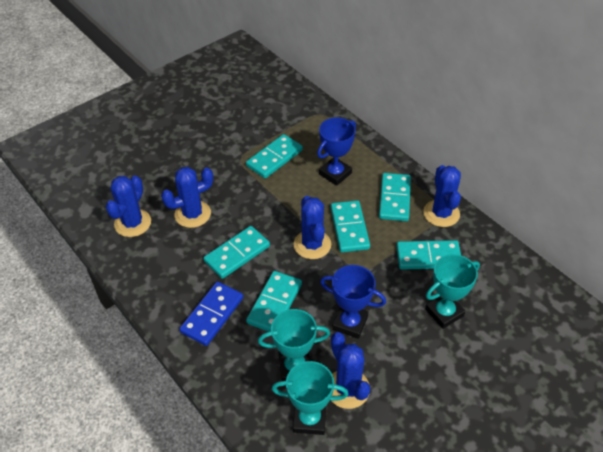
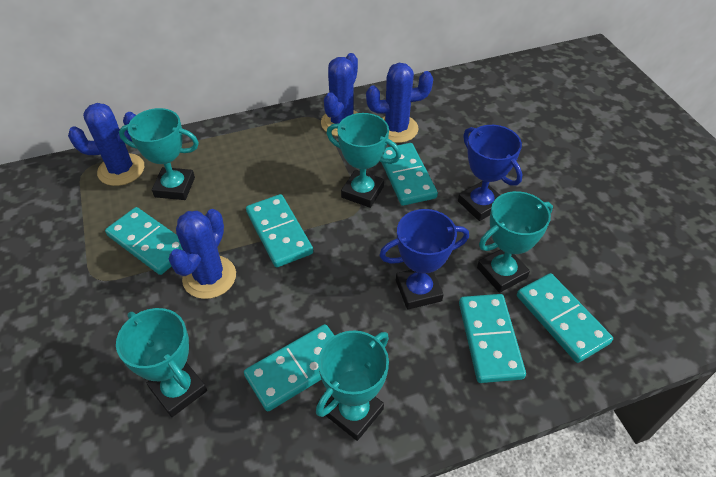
blue cactus: [106,175,151,237] [161,167,213,228] [294,196,331,259] [331,332,370,409] [423,165,461,227] = 5 -> [68,103,144,186] [169,209,236,299] [321,53,358,136] [366,63,433,143] = 4
blue domino: [180,282,243,346] = 1 -> none = 0
turquoise trophy: [258,309,330,381] [272,361,349,435] [425,254,480,329] = 3 -> [116,308,207,417] [119,108,199,200] [316,330,389,441] [326,113,401,208] [477,191,553,293] = 5

